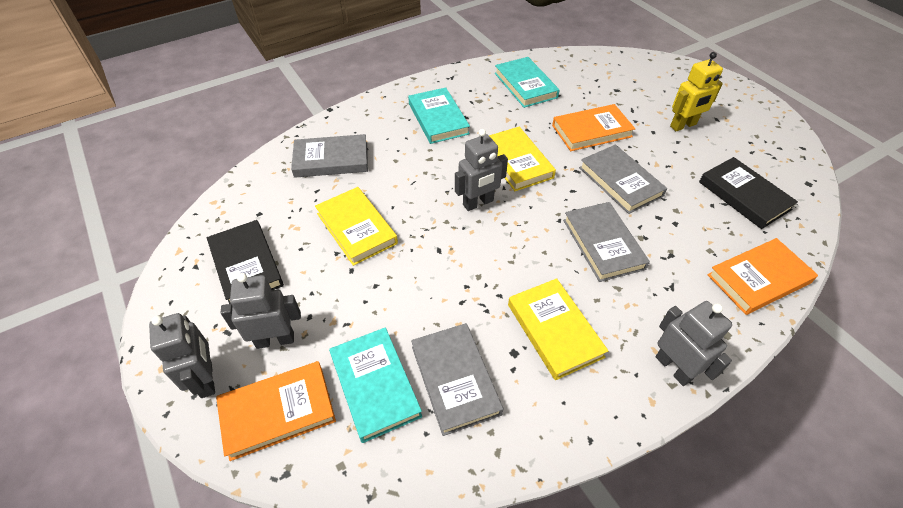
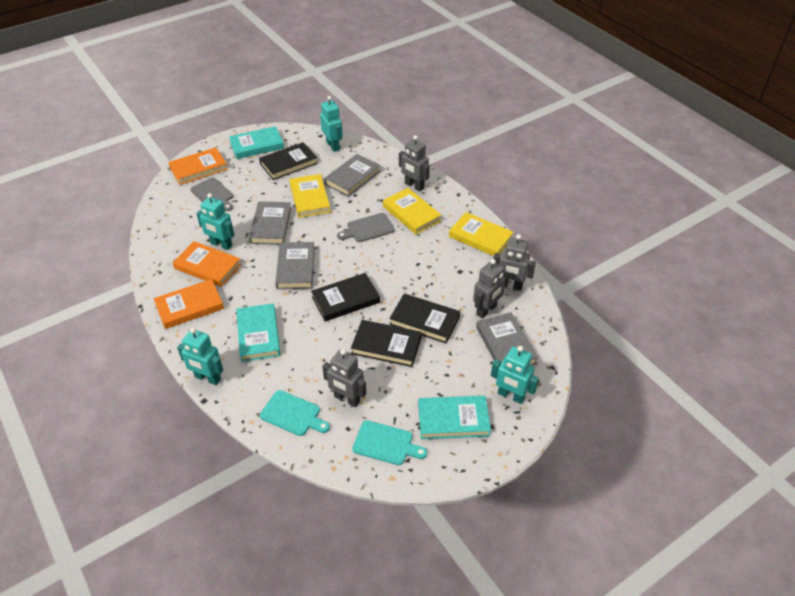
black book: [207,220,284,304] [699,157,798,229] = 2 -> [259,142,318,180] [311,273,380,321] [351,320,422,367] [389,293,460,343] = 4
grey cutting board: none = 0 -> [190,178,233,211] [337,213,395,242] = 2
turquoise cutting board: none = 0 -> [260,390,330,436] [352,420,427,465] = 2
turquoise robot: none = 0 -> [177,328,223,385] [196,193,234,250] [320,96,343,152] [491,346,539,404] = 4
yellow robot: [670,52,723,131] = 1 -> none = 0

